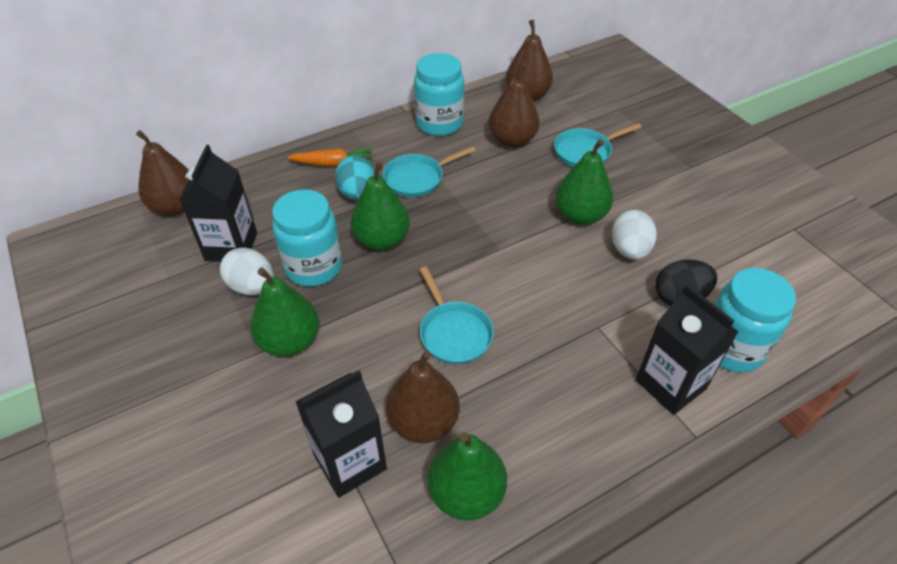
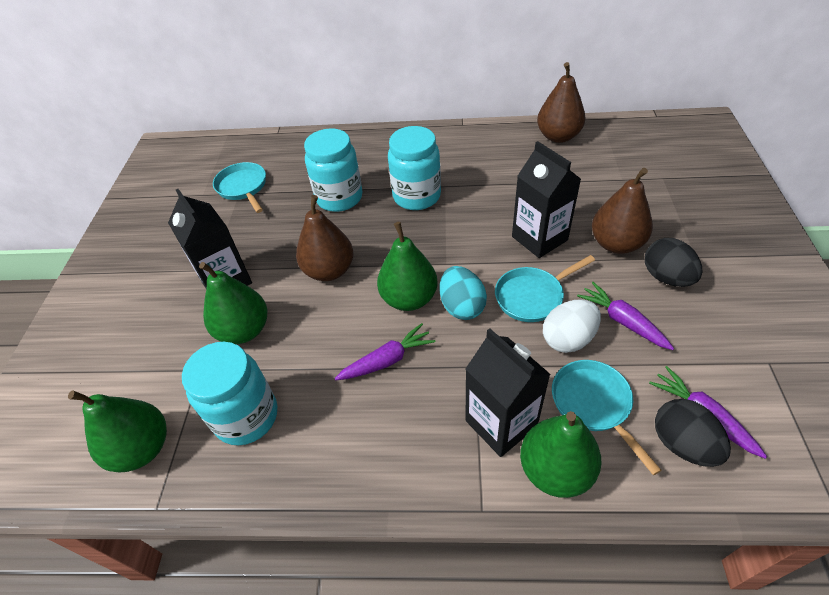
black egg: [656,259,717,305] = 1 -> [645,238,702,287] [655,399,731,467] = 2
brown pear: [136,130,189,216] [386,351,460,443] [489,63,540,148] [506,20,553,101] = 4 -> [296,195,354,281] [537,62,585,143] [592,168,653,254] = 3
orange carrot: [287,148,373,167] = 1 -> none = 0
purple carrot: none = 0 -> [335,323,435,380] [577,282,674,350] [649,366,767,459] = 3
white egg: [220,247,274,295] [612,210,657,260] = 2 -> [543,299,601,353] = 1

